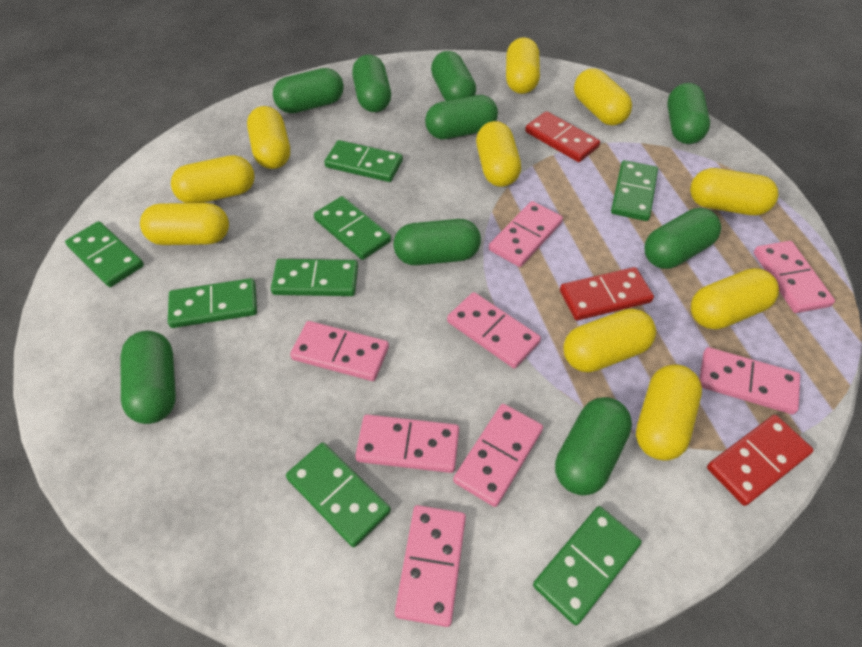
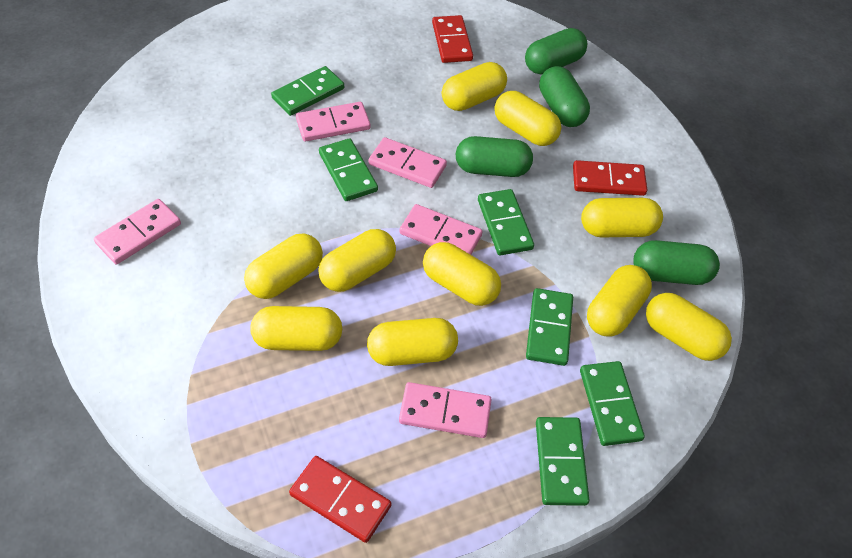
green capsule: [121,331,176,424] [273,68,344,113] [352,54,391,112] [393,219,481,265] [425,95,498,139] [431,51,476,101] [555,397,632,496] [644,208,721,269] [667,83,710,144] = 9 -> [456,136,533,177] [525,28,587,75] [539,66,590,127] [633,240,720,285] = 4
green domino: [65,221,144,287] [168,278,257,328] [271,259,358,296] [286,443,391,547] [314,196,391,260] [324,140,403,182] [533,506,641,625] [611,160,658,221] = 8 -> [271,66,344,116] [319,138,378,201] [478,189,534,255] [526,288,573,366] [536,417,589,506] [580,361,645,446] = 6
pink domino: [290,321,389,381] [355,415,459,473] [395,505,466,627] [447,292,541,368] [453,404,543,507] [489,201,563,267] [699,347,800,414] [754,241,835,313] = 8 -> [94,199,181,264] [296,102,370,142] [369,137,447,188] [399,382,492,438] [400,204,483,255] = 5

